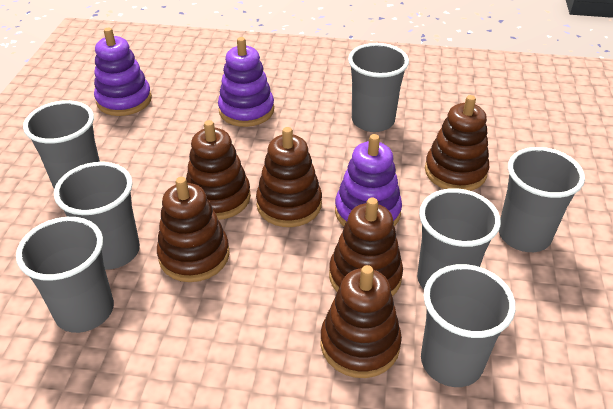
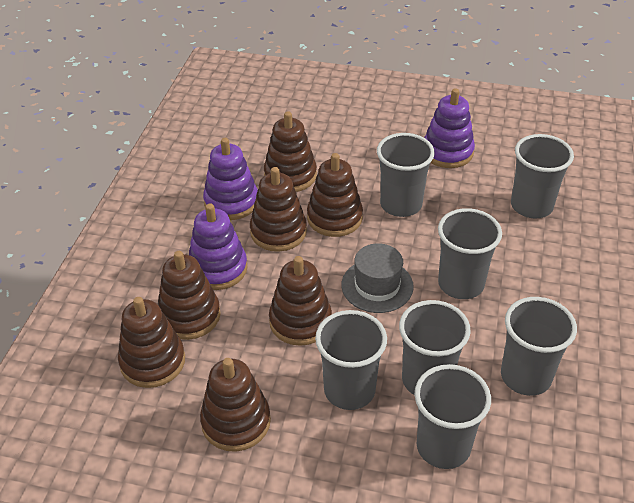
brown stacking toy: [157,177,230,282] [186,120,251,220] [256,127,322,227] [321,265,402,378] [329,197,403,296] [425,95,489,191] = 6 -> [118,297,185,388] [158,251,221,340] [200,358,271,452] [250,167,307,252] [264,111,317,192] [269,256,332,346] [307,153,363,237] = 7
grey hat: none = 0 -> [341,243,414,313] = 1

